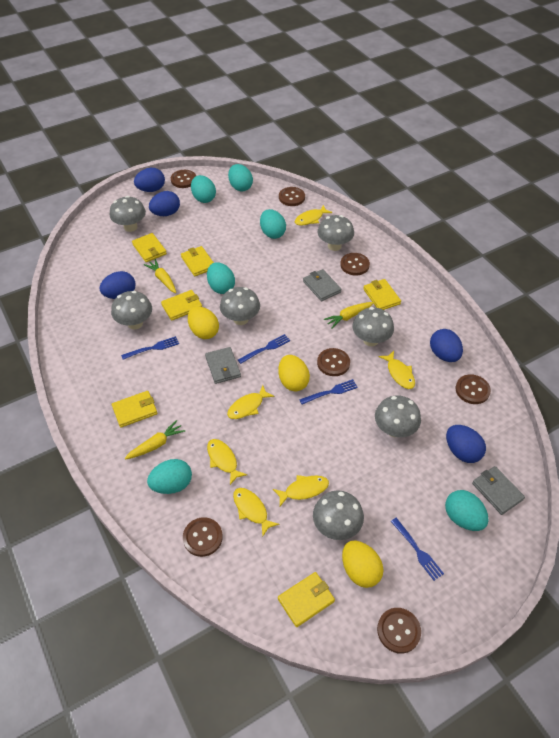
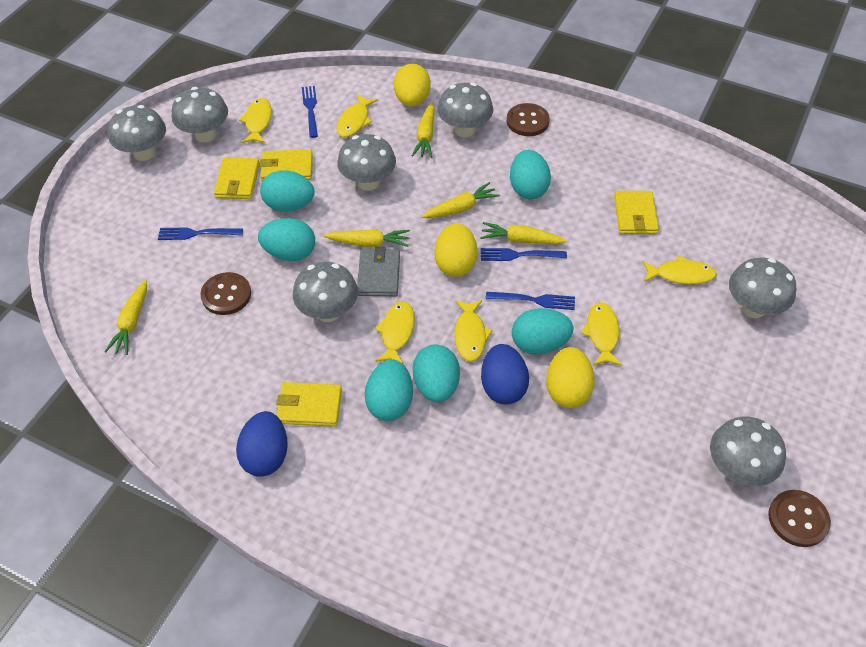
blue egg: [99,271,136,299] [134,168,165,192] [149,191,180,216] [430,329,463,362] [446,425,486,463] = 5 -> [236,411,288,477] [481,344,529,404] = 2
brown button: [171,170,196,188] [183,517,223,557] [279,187,305,206] [317,348,350,376] [340,253,370,276] [377,608,421,654] [455,374,491,404] = 7 -> [200,272,251,315] [507,103,550,136] [768,490,831,547] = 3
grey wallet: [205,347,241,384] [303,269,342,301] [472,466,525,515] = 3 -> [357,247,400,296] = 1
yellow carrot: [124,420,185,460] [144,259,176,293] [324,302,374,329] = 3 -> [104,280,147,355] [324,229,410,247] [412,103,435,158] [421,182,500,218] [480,222,567,244] = 5
yellow wallet: [112,391,157,428] [132,233,167,262] [161,290,202,321] [181,246,214,276] [278,572,335,627] [363,279,401,310] = 6 -> [214,157,260,199] [260,149,313,181] [276,382,342,427] [614,191,659,234] = 4

